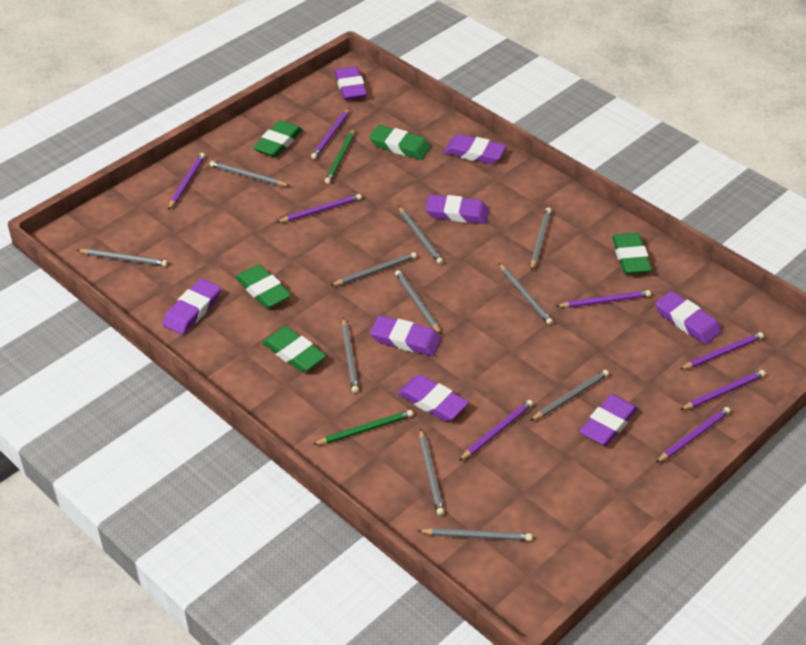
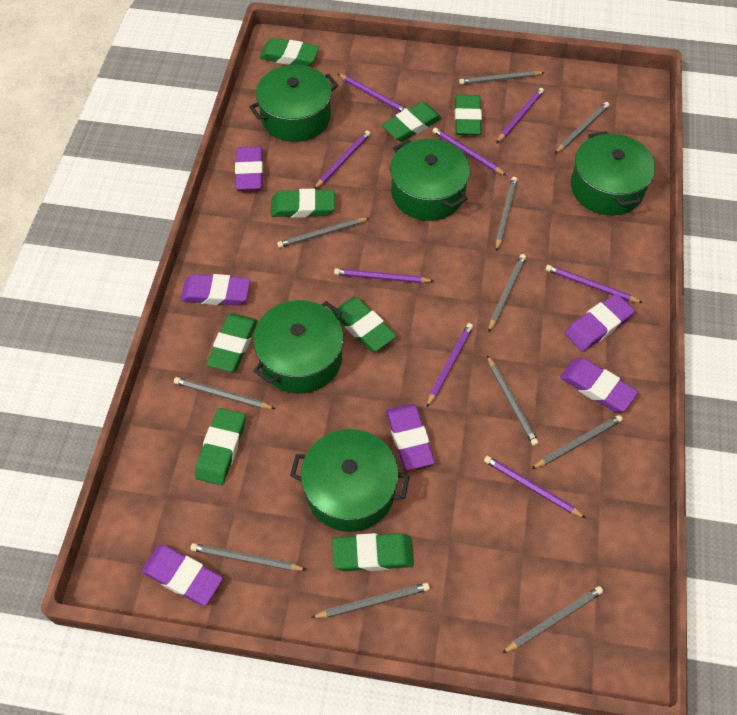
green eraser: [236,264,291,309] [253,120,302,157] [262,326,326,372] [369,125,431,160] [612,233,652,274] = 5 -> [195,408,245,485] [206,314,257,372] [259,38,319,66] [271,189,335,218] [332,297,396,351] [332,533,414,571] [382,102,442,142] [455,95,482,135] = 8
green pencil: [313,410,413,445] [325,128,355,184] = 2 -> none = 0
green pot: none = 0 -> [249,65,338,142] [253,300,343,393] [290,429,410,532] [390,139,470,221] [571,131,655,216] = 5
purple eraser: [162,279,221,335] [335,66,367,100] [370,316,441,356] [397,375,469,422] [425,194,489,224] [444,134,506,164] [579,394,638,446] [655,291,721,344] = 8 -> [141,545,223,606] [181,274,250,305] [235,146,263,190] [386,404,435,470] [560,358,638,412] [565,294,635,352] = 6

